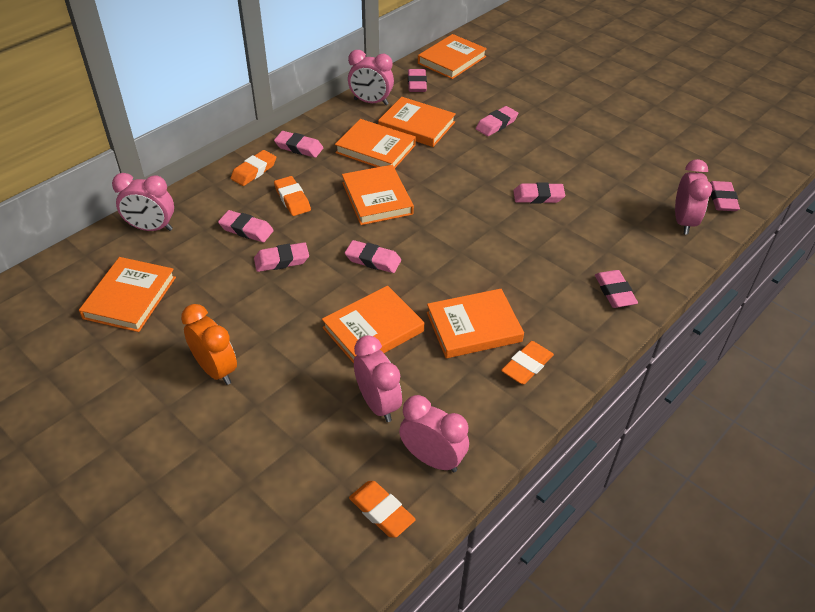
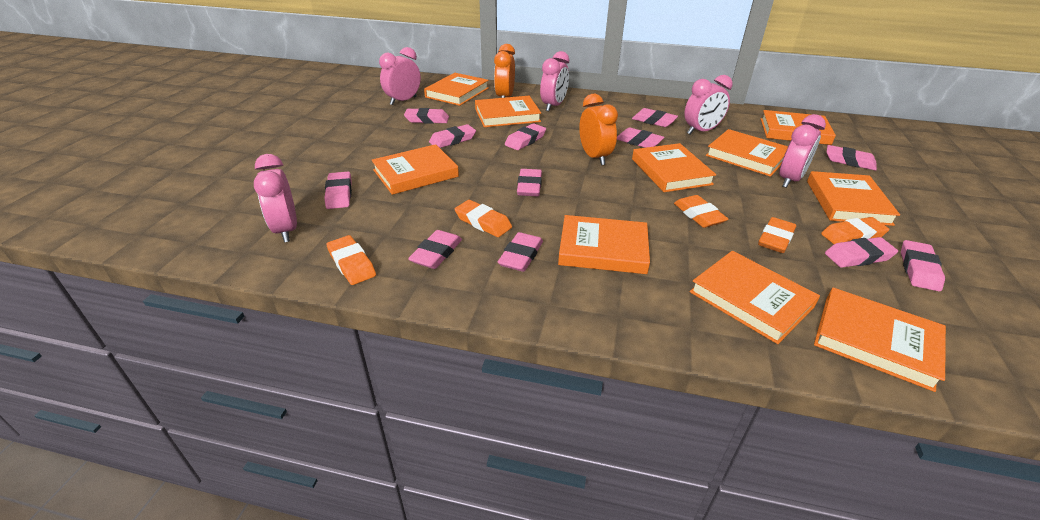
orange book: [79,257,176,332] [322,285,424,363] [335,119,416,168] [342,165,414,225] [378,97,456,147] [418,34,487,79] [427,289,524,358] = 7 -> [371,144,459,195] [424,73,489,106] [475,96,541,127] [558,215,650,274] [632,143,716,192] [690,251,820,344] [706,129,788,177] [761,110,836,145] [807,171,900,226] [814,287,946,392] = 10
orange clock: [181,304,237,385] = 1 -> [494,44,515,98] [579,94,618,165] = 2
orange eraser: [231,150,276,186] [274,176,311,216] [349,481,416,538] [501,341,554,385] = 4 -> [326,235,376,285] [455,200,512,237] [674,195,728,228] [758,217,796,253] [821,217,889,244] = 5
pink eraser: [218,210,274,242] [254,242,309,272] [274,131,323,158] [345,240,401,273] [408,69,427,92] [476,106,518,136] [513,182,565,204] [595,270,638,308] [710,181,740,211] = 9 -> [324,172,352,209] [404,108,449,124] [408,230,462,269] [429,124,476,148] [498,232,543,272] [505,123,546,150] [517,169,542,196] [617,127,664,148] [632,108,678,127] [825,237,898,268] [827,145,877,170] [901,240,945,291] = 12

